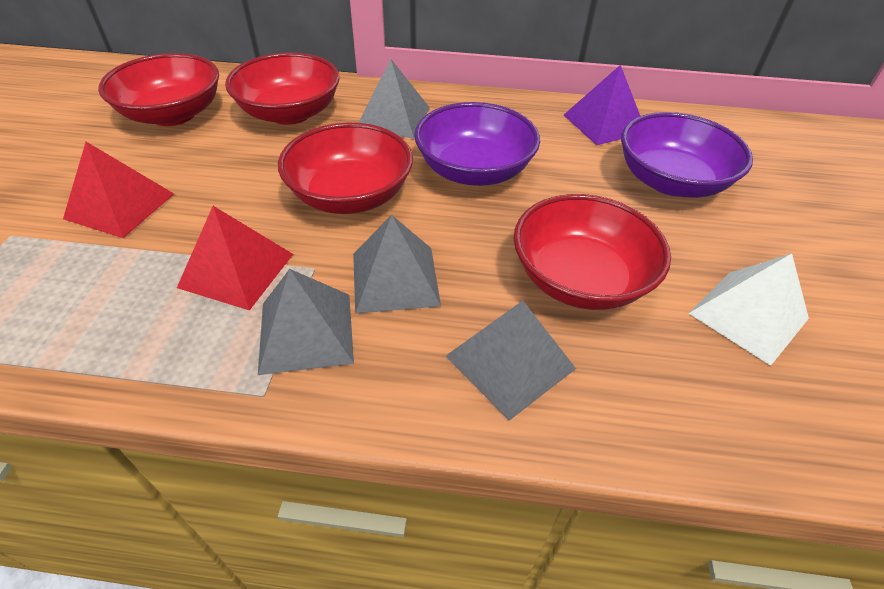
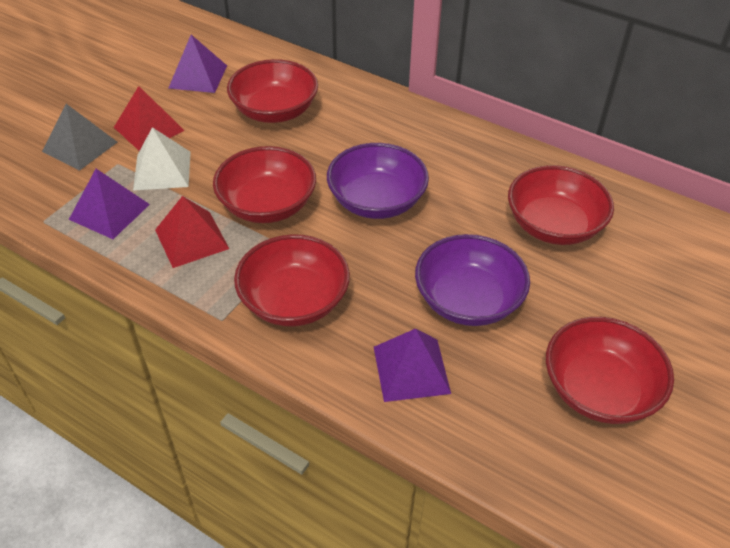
grey pyramid: [258,269,354,375] [353,215,441,314] [359,59,430,139] [446,301,576,421] = 4 -> [42,104,117,171] = 1
purple pyramid: [564,65,640,145] = 1 -> [69,169,150,239] [169,35,227,93] [374,329,451,402] = 3
red bowl: [98,53,219,126] [225,53,340,125] [278,123,413,214] [514,194,671,310] = 4 -> [213,146,316,223] [227,59,318,123] [234,234,350,326] [508,165,614,245] [546,317,674,424] = 5

